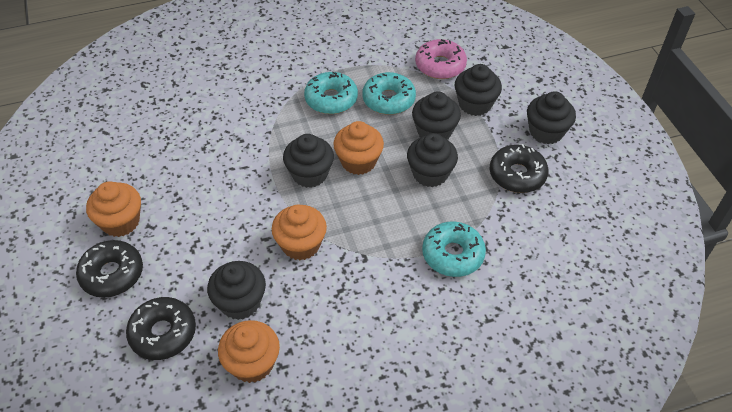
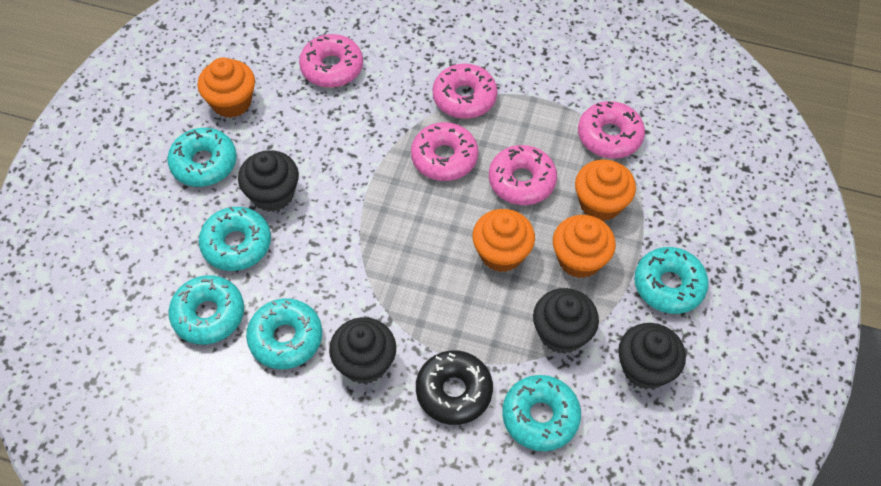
black cupcake: [207,261,266,320] [283,134,334,188] [407,133,458,187] [412,91,461,140] [455,64,502,116] [527,91,576,144] = 6 -> [238,150,299,212] [329,317,396,384] [533,288,599,354] [618,323,686,390] = 4
black donut: [76,240,143,298] [126,297,196,360] [490,144,548,193] = 3 -> [416,350,493,425] = 1
pink donut: [415,39,467,79] = 1 -> [299,34,363,88] [411,122,478,181] [432,64,497,119] [489,145,557,205] [578,101,645,159] = 5
turquoise donut: [304,72,358,114] [362,72,416,115] [422,221,486,277] = 3 -> [167,128,237,187] [168,275,244,345] [198,207,271,271] [246,298,322,369] [502,375,581,451] [634,247,709,314] = 6

